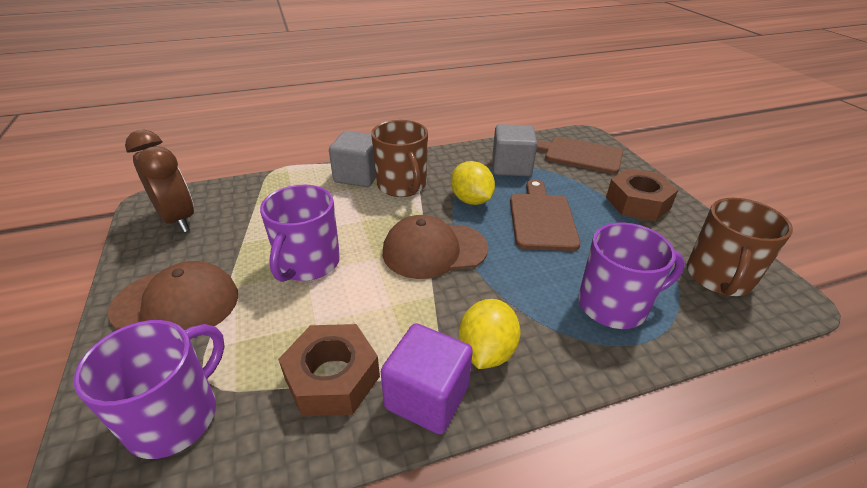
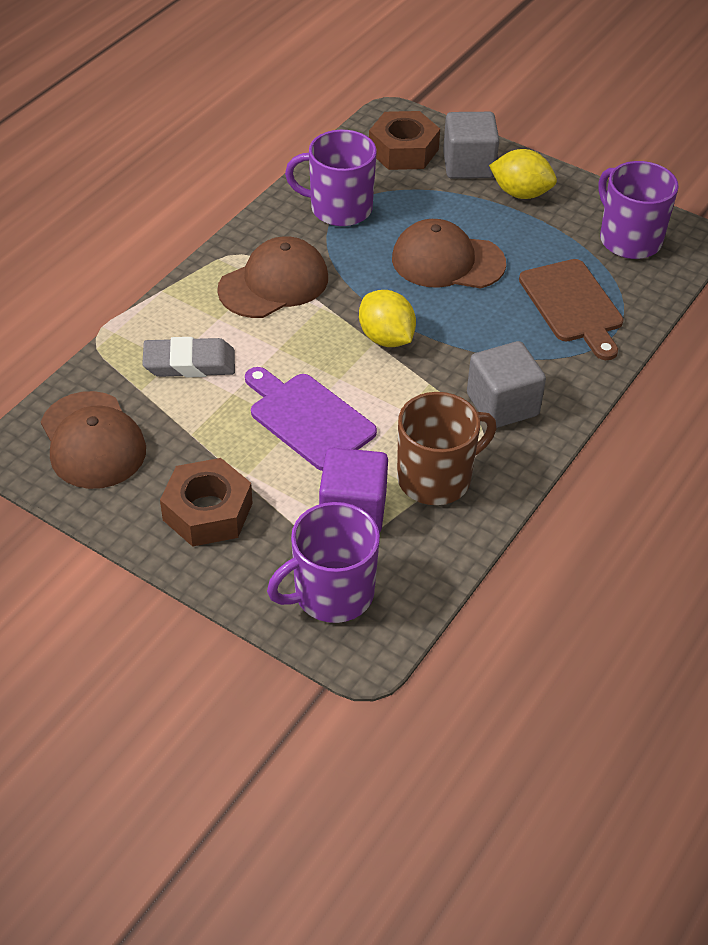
brown cap: [108,261,238,330] [383,215,488,279] = 2 -> [41,391,146,489] [217,236,328,318] [392,219,506,289] = 3
brown clock: [125,130,194,233] = 1 -> none = 0
brown cutting board: [510,179,580,251] [536,137,623,174] = 2 -> [519,259,623,360] = 1
brown mug: [371,120,428,197] [687,198,793,296] = 2 -> [397,392,497,505] = 1
grey eraser: none = 0 -> [142,337,235,378] = 1
purple cutting board: none = 0 -> [245,367,377,471] = 1

